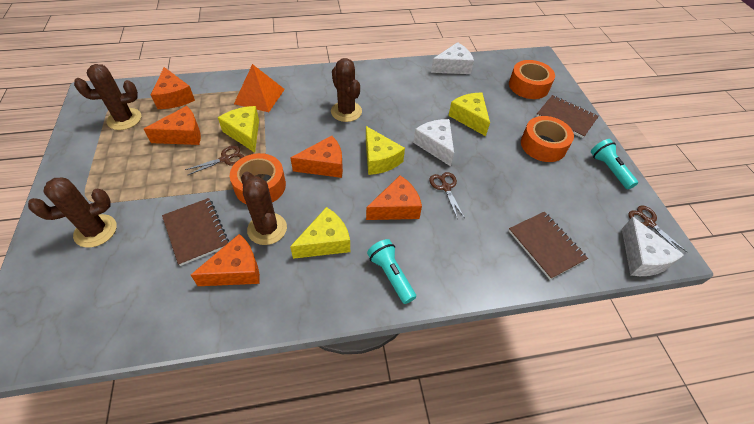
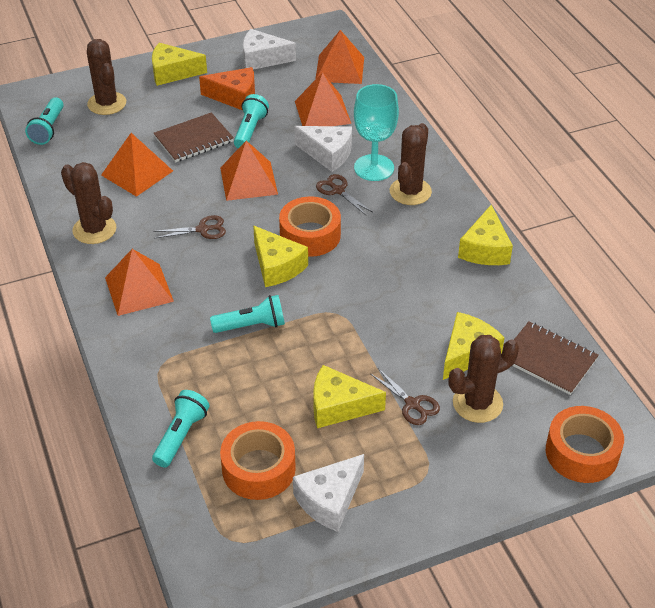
brown notebook: [162,198,229,266] [509,212,588,280] [536,95,599,138] = 3 -> [154,112,234,163] [512,321,599,395] = 2
orange cheese: [144,106,201,145] [151,67,195,109] [191,234,260,286] [291,136,343,178] [366,175,422,220] = 5 -> [199,67,255,110] = 1
orange pyramid: [234,64,285,112] = 1 -> [101,133,173,197] [105,249,174,316] [220,141,278,201] [295,72,351,126] [315,30,364,84] = 5
turquoise flashlight: [367,239,416,304] [591,139,638,189] = 2 -> [25,97,64,145] [152,390,210,467] [210,295,285,333] [234,94,269,148] = 4
turquoise goblet: none = 0 -> [354,84,399,181] = 1
yellow cheese: [218,106,259,153] [290,207,350,259] [366,126,405,175] [448,93,490,136] = 4 -> [152,43,207,86] [253,226,308,287] [313,365,386,428] [443,312,504,380] [458,205,513,265] = 5

